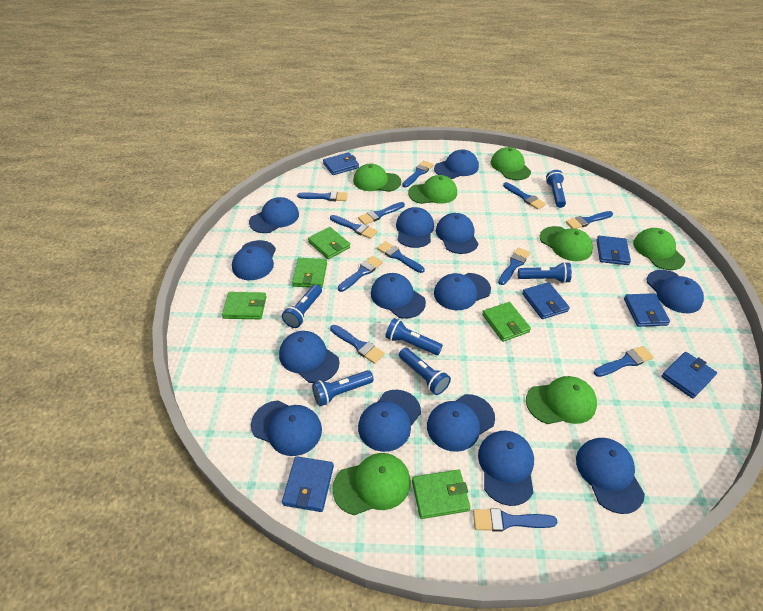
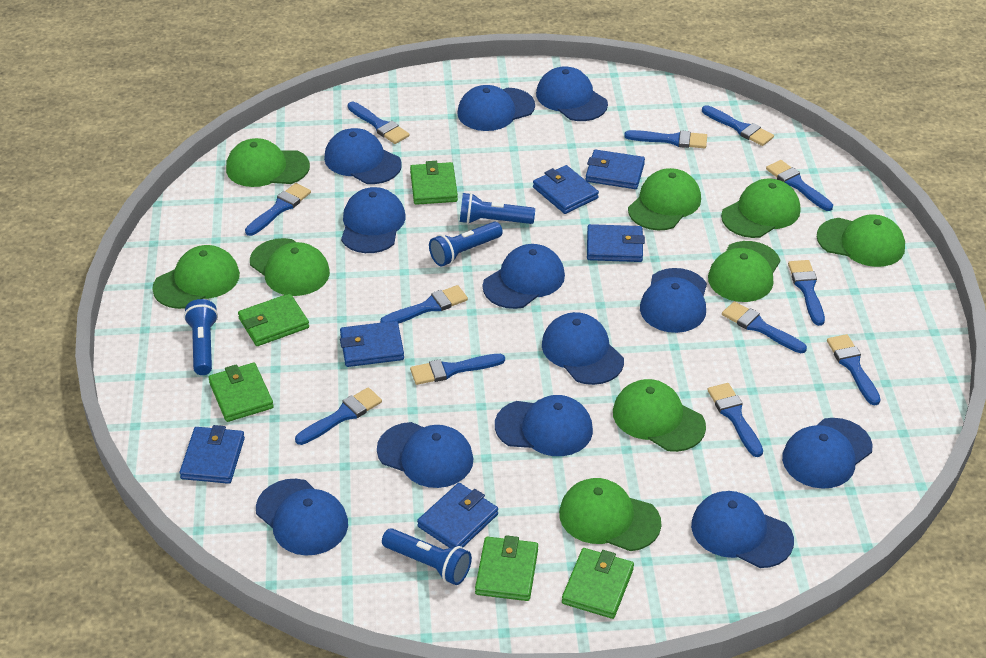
blue cap: [232,240,276,280] [249,197,299,233] [251,400,322,456] [279,331,339,383] [358,390,421,452] [371,273,426,319] [396,207,434,248] [427,394,495,452] [434,149,479,179] [434,273,491,310] [436,213,478,254] [478,431,534,506] [576,438,645,514] [647,270,704,313] = 14 -> [256,479,348,556] [324,128,402,184] [341,187,405,253] [377,422,473,488] [457,85,535,131] [483,244,565,309] [495,395,593,456] [536,66,608,121] [542,312,624,385] [640,268,707,333] [691,491,794,568] [782,418,873,489] = 12
blue flashlight: [282,284,322,328] [312,370,374,406] [385,318,443,355] [399,348,451,395] [518,262,572,283] [546,170,566,208] = 6 -> [184,299,218,375] [382,528,472,585] [429,222,503,267] [460,193,535,224] = 4
green cap: [332,453,411,515] [353,163,401,192] [408,175,457,204] [491,147,531,180] [526,376,597,424] [540,226,593,261] [633,228,685,270] = 7 -> [152,245,240,309] [226,138,310,187] [250,238,330,296] [559,478,661,551] [613,379,706,452] [628,168,701,230] [708,241,780,302] [721,179,800,238] [817,214,905,267] = 9

